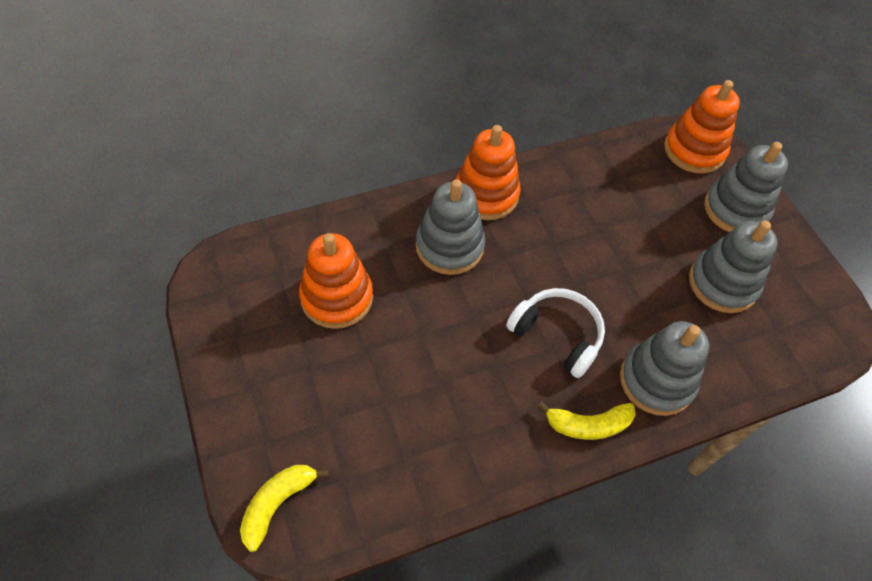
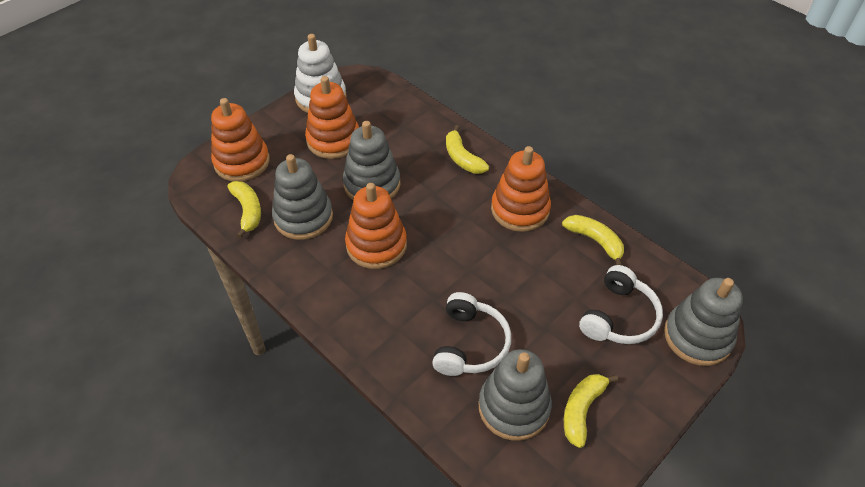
orange stacking toy: [299,233,373,329] [456,125,521,220] [664,80,740,174] = 3 -> [211,98,270,182] [305,76,359,159] [345,183,407,269] [491,146,551,232] = 4
white headphones: [506,288,605,378] = 1 -> [432,292,511,376] [579,265,663,344] = 2
white stacking toy: none = 0 -> [294,34,347,113] = 1
yellow banana: [240,465,329,552] [537,401,636,440] = 2 -> [227,181,261,239] [446,125,489,174] [562,215,624,265] [564,374,618,448] = 4

